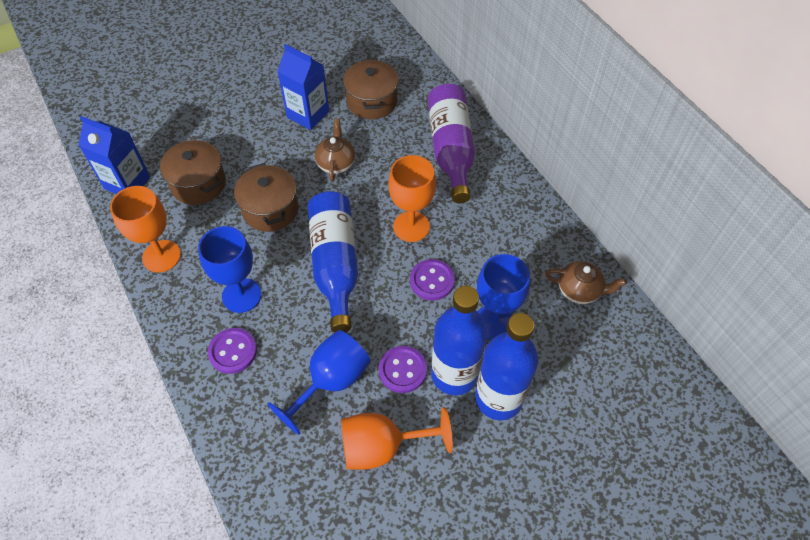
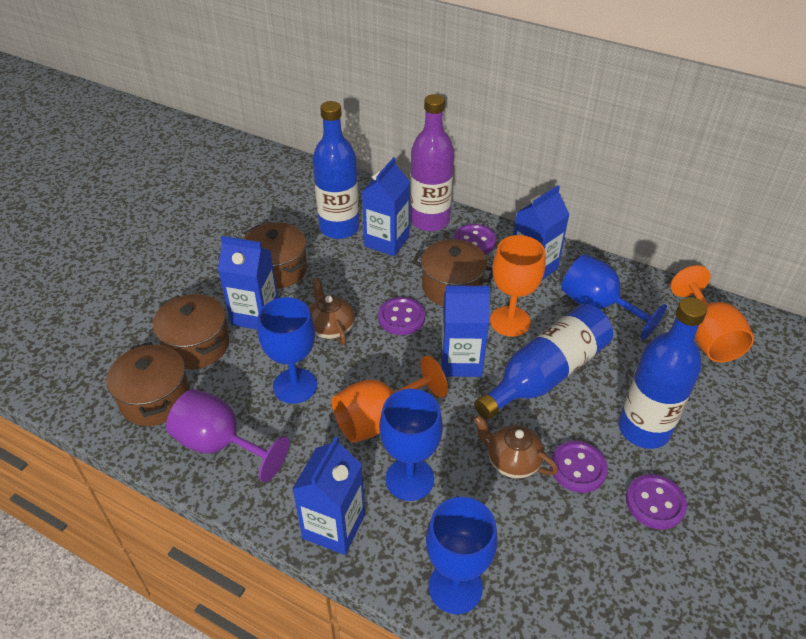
blue carton: [78,116,150,194] [277,44,329,130] = 2 -> [218,236,278,330] [293,436,365,555] [362,157,410,256] [441,285,490,377] [513,185,570,280] = 5
blue goblet: [198,226,261,313] [267,330,371,435] [477,254,530,340] = 3 -> [257,297,317,404] [379,389,443,501] [426,497,498,614] [561,254,667,340] = 4
brown pot: [160,140,226,205] [234,163,298,232] [343,59,399,119] = 3 -> [106,342,190,426] [153,294,229,369] [243,222,307,289] [412,239,493,306] = 4
purple button: [208,328,257,374] [379,346,427,393] [410,259,455,301] = 3 -> [378,297,425,335] [454,224,496,254] [550,441,608,493] [626,474,687,530] = 4
purple goblet: none = 0 -> [166,389,289,482] = 1

